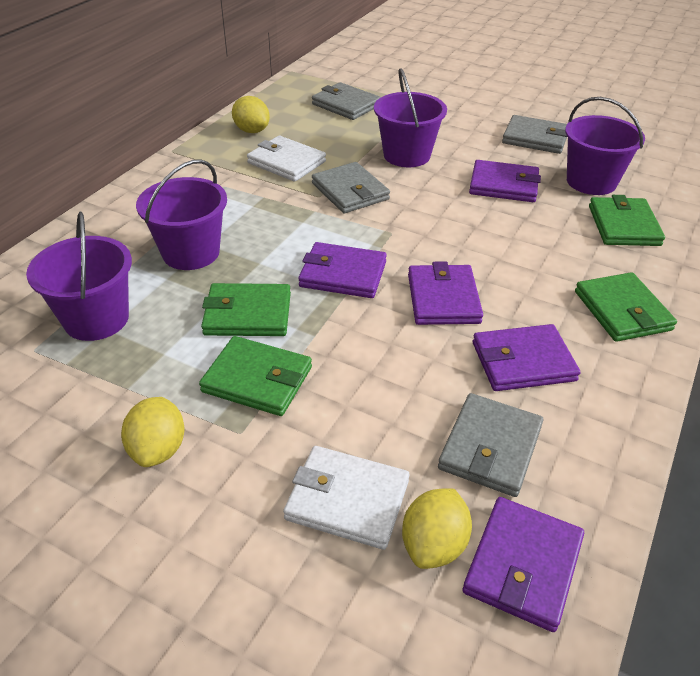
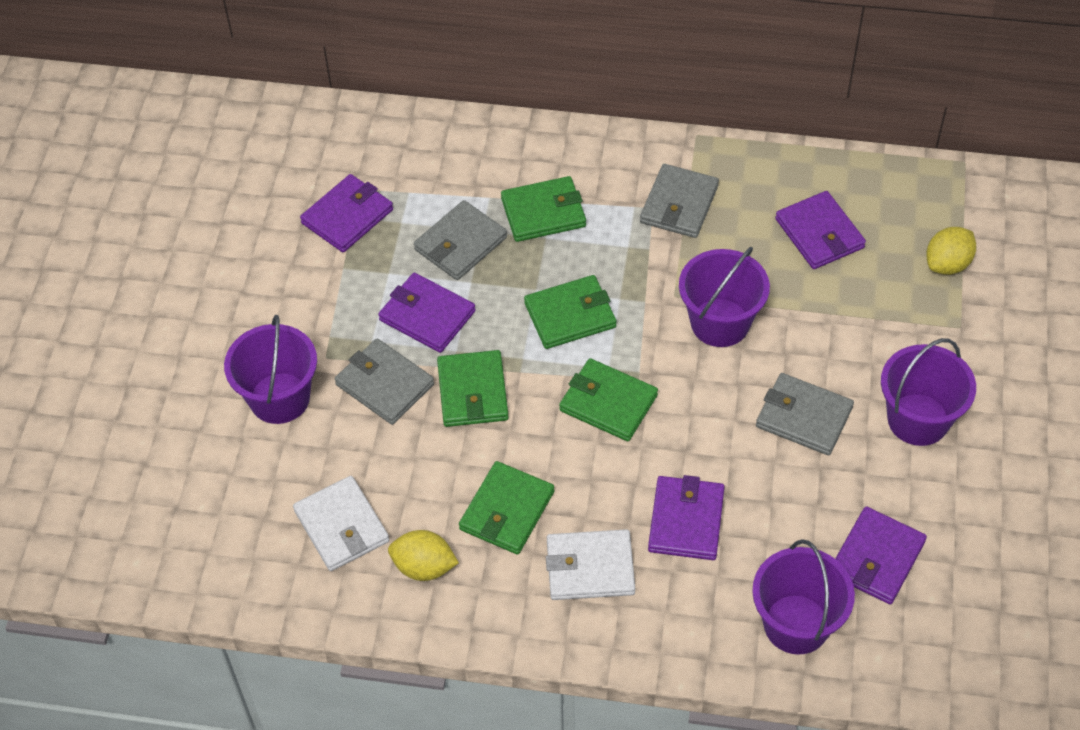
green wallet: [199,336,312,416] [201,283,291,336] [575,272,677,342] [589,195,665,246] = 4 -> [437,350,509,427] [459,461,554,555] [501,176,586,242] [524,275,617,349] [559,358,658,441] = 5
yellow lemon: [121,397,185,467] [232,96,270,133] [402,488,472,569] = 3 -> [388,530,459,581] [926,227,976,275] = 2

